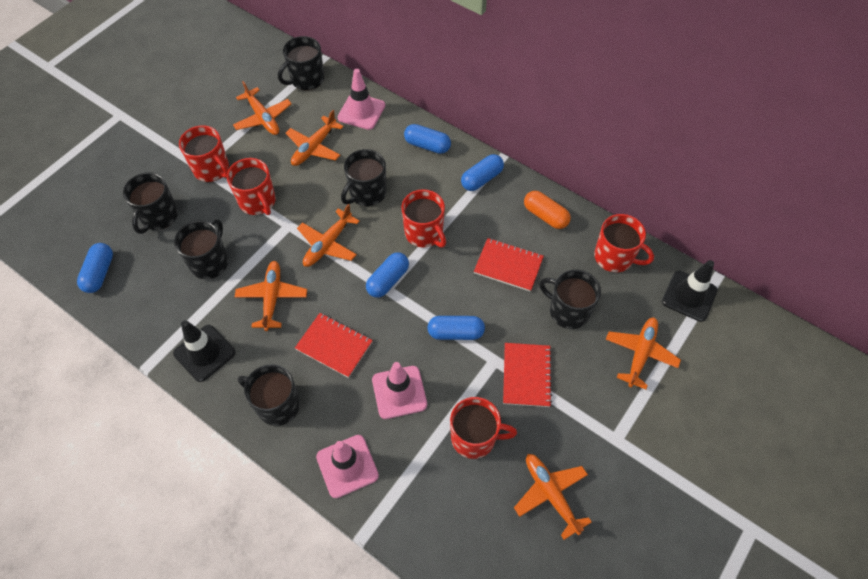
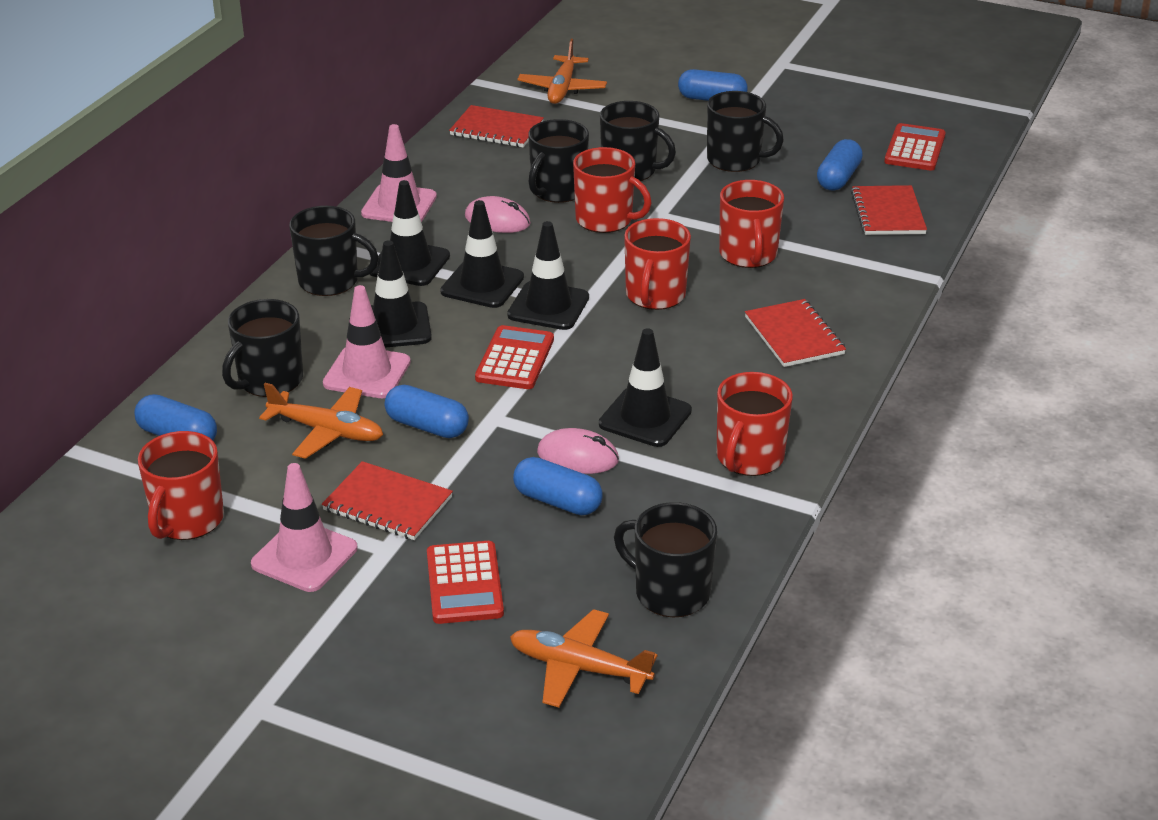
black traffic cone: [173,320,236,382] [662,260,718,322] = 2 -> [369,180,450,286] [371,240,432,348] [440,200,524,308] [507,221,589,330] [599,328,692,447] = 5
orange capsule: [524,191,571,229] = 1 -> none = 0
orange plane: [233,81,292,135] [235,261,307,331] [286,110,344,166] [297,204,360,267] [514,454,592,540] [606,317,681,390] = 6 -> [259,383,383,459] [510,609,657,708] [517,39,607,104] = 3
pink mouse: none = 0 -> [465,196,531,233] [537,428,619,474] = 2
red calculator: none = 0 -> [427,541,504,624] [475,325,554,389] [884,123,946,171] = 3
red notebook: [295,313,373,378] [474,238,544,292] [503,343,552,407] = 3 -> [322,461,453,540] [449,105,544,147] [745,299,846,367] [851,185,927,235] = 4

